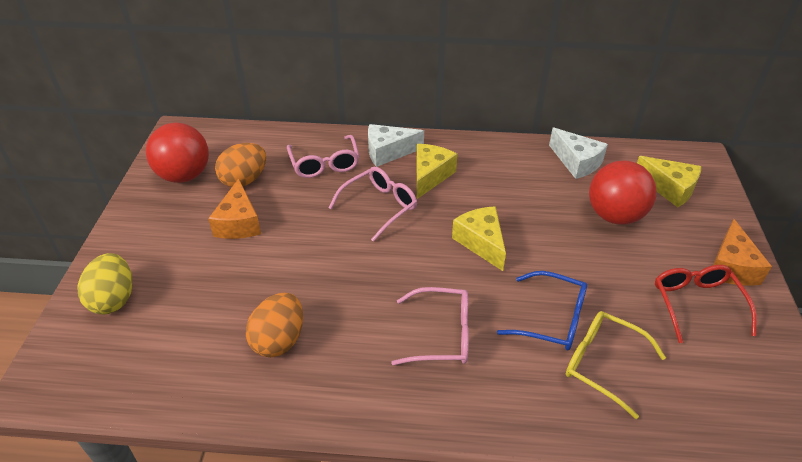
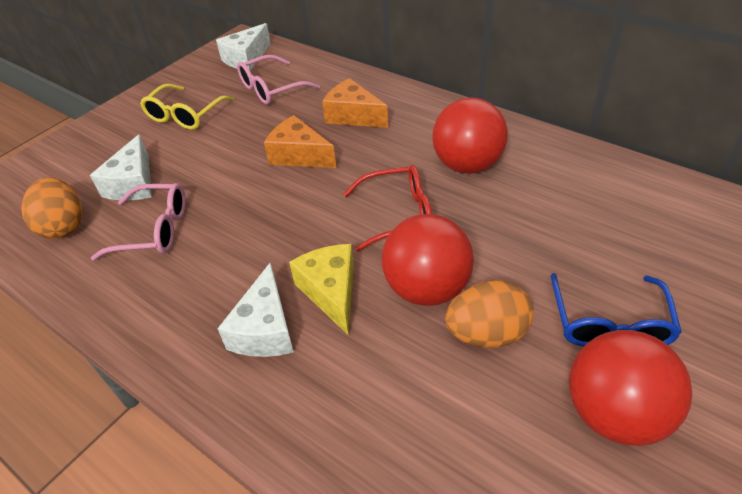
pink glasses: [287,135,359,178] [329,167,417,242] [391,287,469,365] = 3 -> [91,183,186,261] [237,55,320,105] = 2
red ball: [146,123,209,183] [589,160,657,225] = 2 -> [382,214,474,306] [432,98,508,173] [569,330,692,446] = 3
white cheese: [368,124,424,167] [549,128,608,179] = 2 -> [90,134,152,200] [216,23,271,70] [217,262,294,357] = 3
yellow cheese: [417,144,457,199] [452,206,506,271] [637,156,701,207] = 3 -> [289,244,354,335] = 1
yellow egg: [78,253,132,314] = 1 -> none = 0

